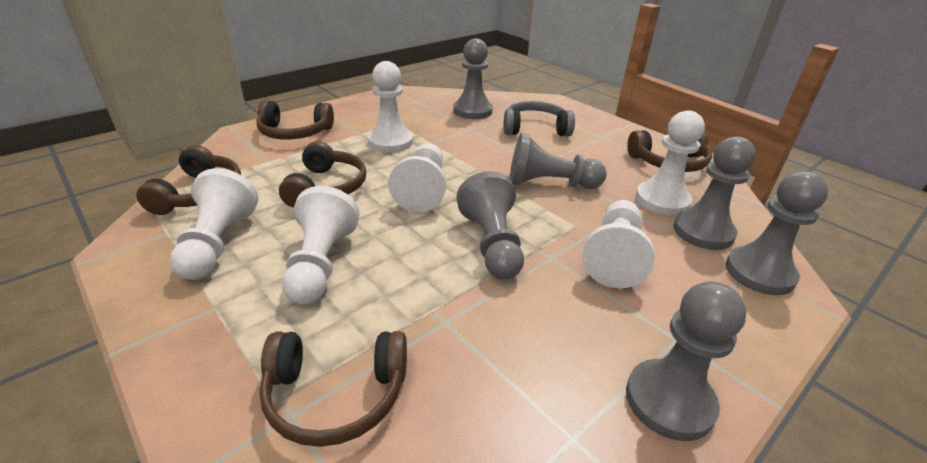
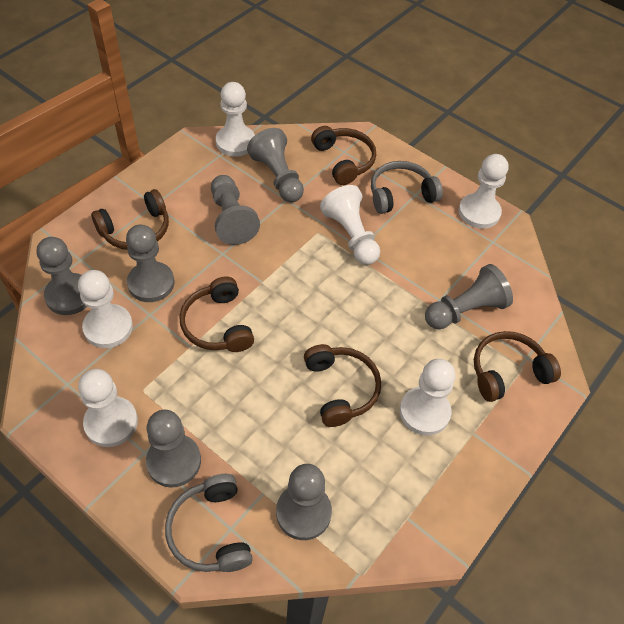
grey headphones: [504,101,575,136] = 1 -> [165,474,253,572] [371,161,443,214] = 2
grey pawn: [453,39,493,119] [456,171,524,279] [510,133,607,189] [626,281,746,441] [673,136,756,250] [726,171,828,295] = 6 -> [36,237,87,315] [126,225,174,302] [146,410,201,488] [211,175,260,245] [247,128,304,202] [276,464,332,540] [425,264,513,329] = 7

